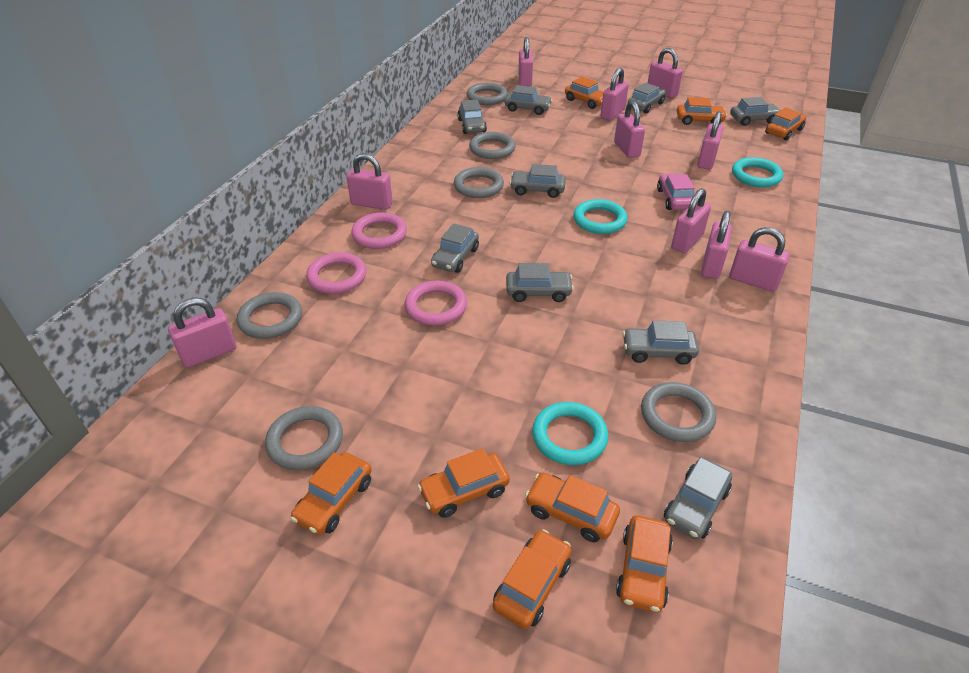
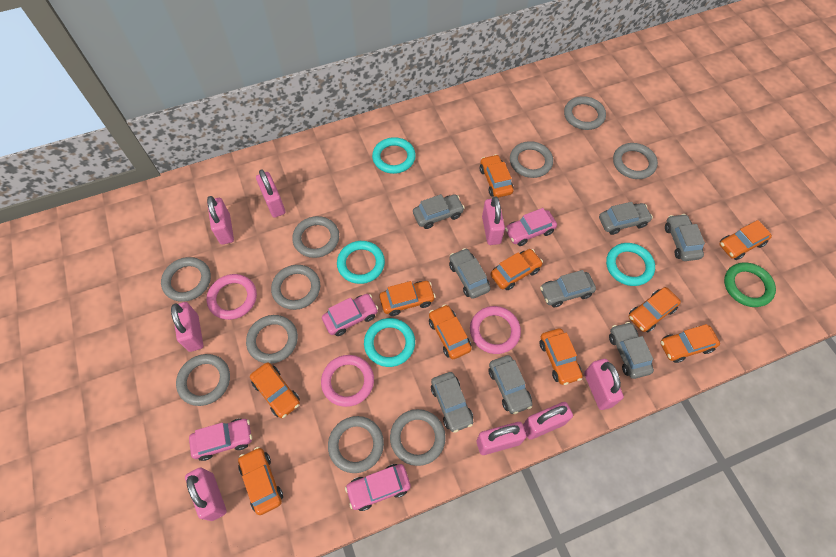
green ring: none = 0 -> [724,262,776,307] = 1
grey car: [431,223,479,273] [457,100,487,134] [505,85,552,115] [506,263,574,302] [510,164,566,198] [622,320,699,365] [628,83,666,113] [664,457,732,539] [730,97,781,126] = 9 -> [413,194,465,229] [431,372,473,433] [449,248,490,299] [489,355,533,414] [540,270,596,307] [599,202,653,235] [609,322,654,379] [665,214,705,261] = 8
grey ring: [237,292,302,339] [265,406,343,470] [454,167,504,198] [467,83,508,105] [469,132,516,159] [641,382,716,442] = 6 -> [161,257,211,302] [176,354,230,406] [246,315,298,364] [271,265,320,310] [292,216,339,258] [328,416,384,473] [390,409,446,466] [510,141,553,178] [564,96,606,130] [613,143,658,179] = 10
orange car: [291,452,372,535] [417,448,510,518] [493,529,571,629] [525,473,620,542] [565,77,604,109] [616,515,673,612] [677,97,727,125] [765,108,806,140] = 8 -> [238,447,283,515] [250,362,300,418] [379,281,436,316] [429,304,472,359] [480,154,514,198] [490,249,543,290] [540,328,583,385] [629,287,681,333] [660,324,720,363] [719,220,772,260] = 10
pink car: [657,173,694,210] = 1 -> [189,419,252,461] [322,294,378,336] [345,464,411,511] [505,208,557,246] = 4
pink padlock: [168,298,237,368] [347,153,393,210] [518,37,533,87] [600,68,629,121] [614,101,645,158] [648,48,683,98] [671,188,711,253] [698,111,723,170] [701,211,732,279] [729,227,790,292] = 10 -> [171,302,203,352] [185,467,227,521] [207,196,234,245] [256,169,285,218] [477,422,526,455] [482,196,505,245] [523,402,573,440] [584,359,624,410] = 8
turquoise ring: [532,402,608,465] [573,199,628,234] [732,157,783,188] = 3 -> [337,241,385,284] [364,318,415,367] [372,137,416,174] [606,243,655,286] = 4

